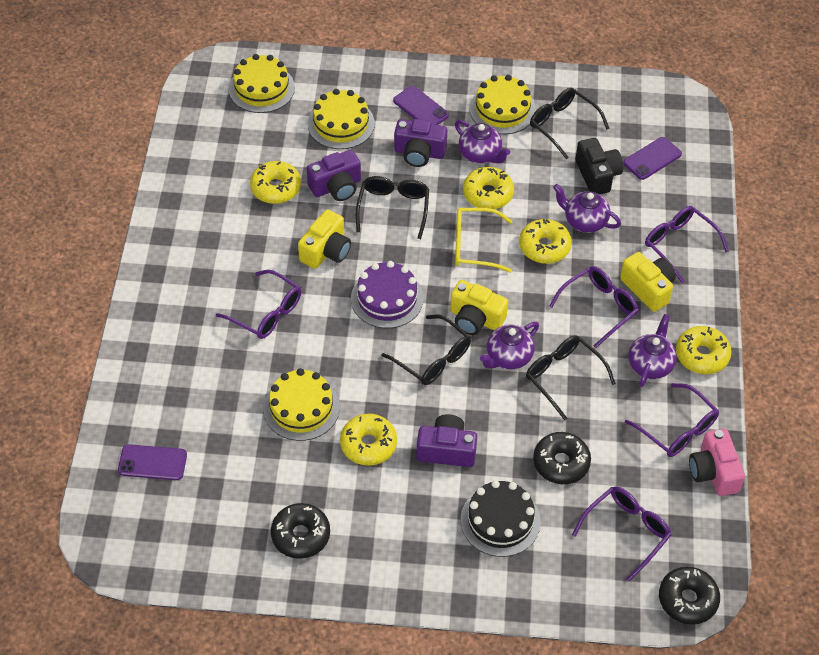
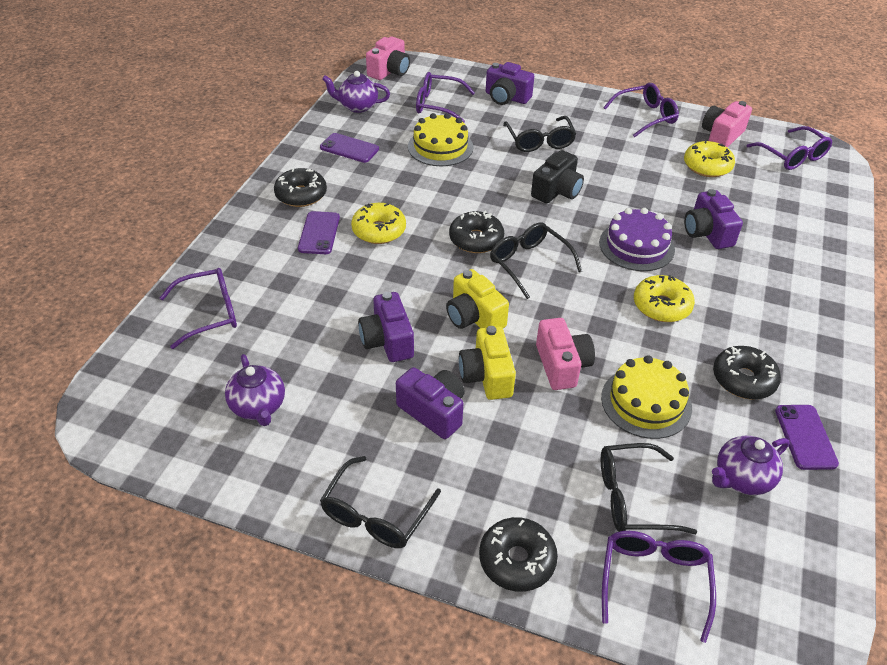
black cake: [461,480,541,557] = 1 -> none = 0
black donut: [271,503,330,559] [533,432,591,484] [659,567,720,625] = 3 -> [274,168,327,207] [449,211,504,253] [479,517,558,592] [713,346,781,400] = 4
pink camera: [689,429,745,496] = 1 -> [366,36,410,80] [536,318,595,390] [702,101,752,147] = 3
purple camera: [307,150,361,201] [394,119,447,167] [416,414,477,467] = 3 -> [358,292,414,362] [396,367,465,439] [486,62,534,105] [684,189,743,249] = 4
purple teapot: [455,120,510,164] [480,322,539,369] [553,184,621,233] [628,314,677,387] = 4 -> [225,354,285,426] [322,71,390,113] [712,436,790,495] = 3
yellow cake: [229,54,295,113] [263,368,340,441] [308,89,375,149] [470,75,536,134] = 4 -> [408,113,473,166] [601,355,692,439] = 2
yellow camera: [298,209,351,269] [450,280,508,335] [620,252,676,312] = 3 -> [446,269,509,329] [459,326,516,400] = 2
yellow donut: [250,161,301,204] [340,414,397,466] [463,167,514,209] [519,219,572,264] [676,326,732,374] = 5 -> [351,203,406,244] [634,275,695,322] [684,140,735,177] = 3
yellow glasses: [455,208,513,273] = 1 -> none = 0

